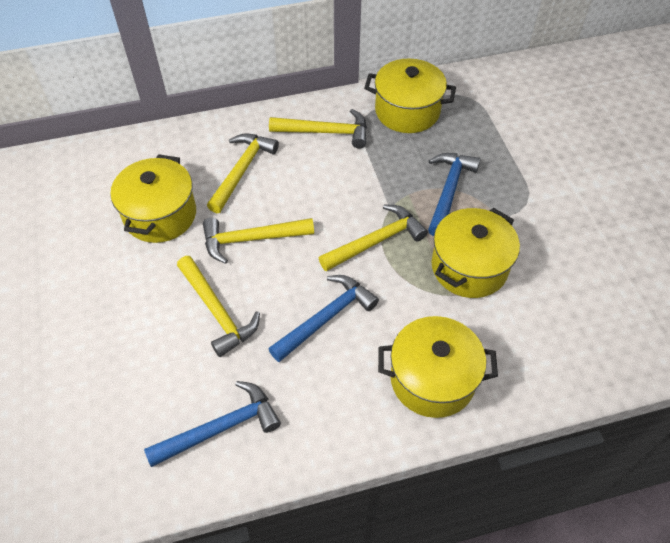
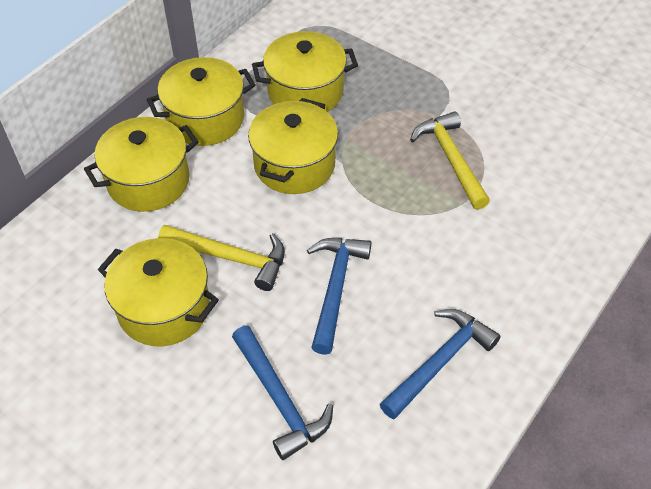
yellow hammer: [177,256,260,357] [203,218,314,264] [207,133,279,213] [269,109,367,149] [319,205,428,271] = 5 -> [158,225,285,291] [410,111,490,210] = 2
yellow pot: [110,154,196,243] [364,59,456,133] [378,316,498,418] [431,208,520,298] = 4 -> [84,117,199,212] [98,238,219,346] [147,57,256,146] [248,98,338,194] [252,31,358,112] = 5

